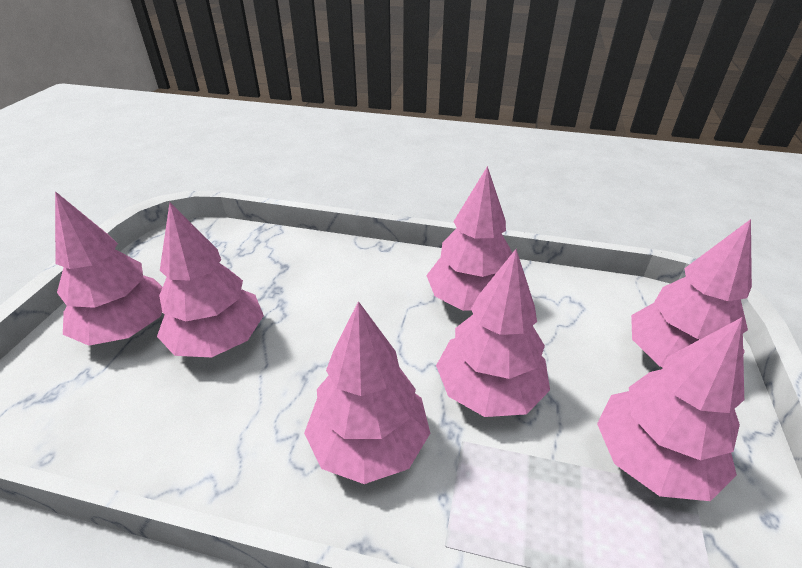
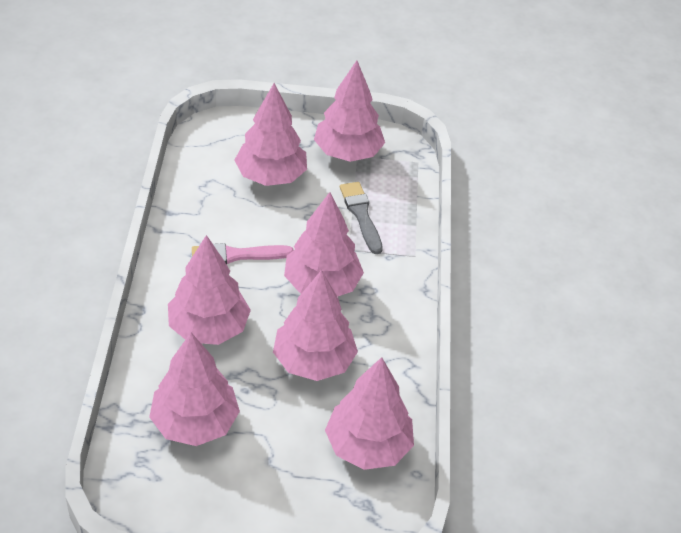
grey brush: none = 0 -> [340,182,383,254] = 1
pink brush: none = 0 -> [192,243,294,264] = 1

